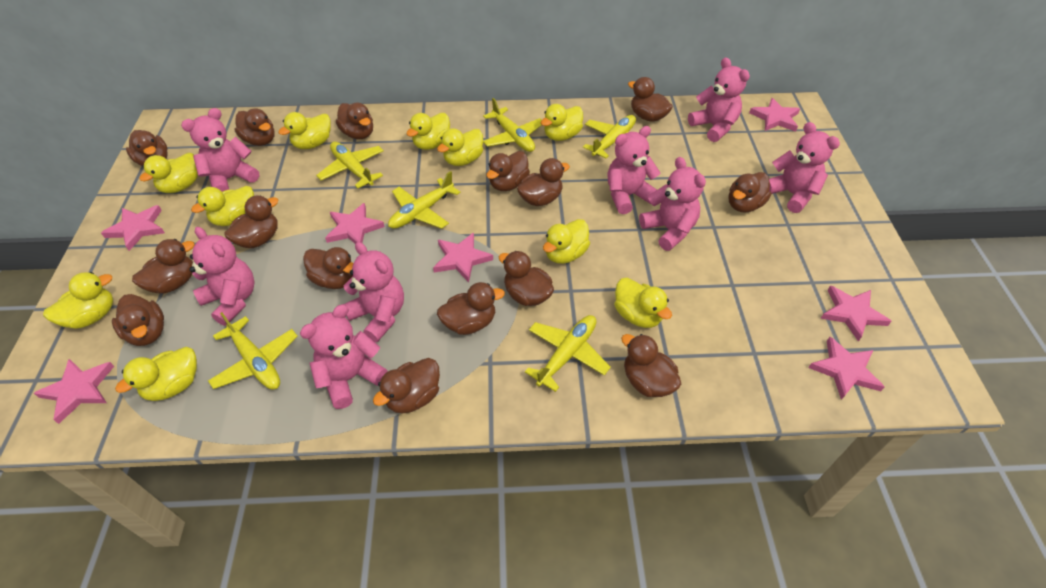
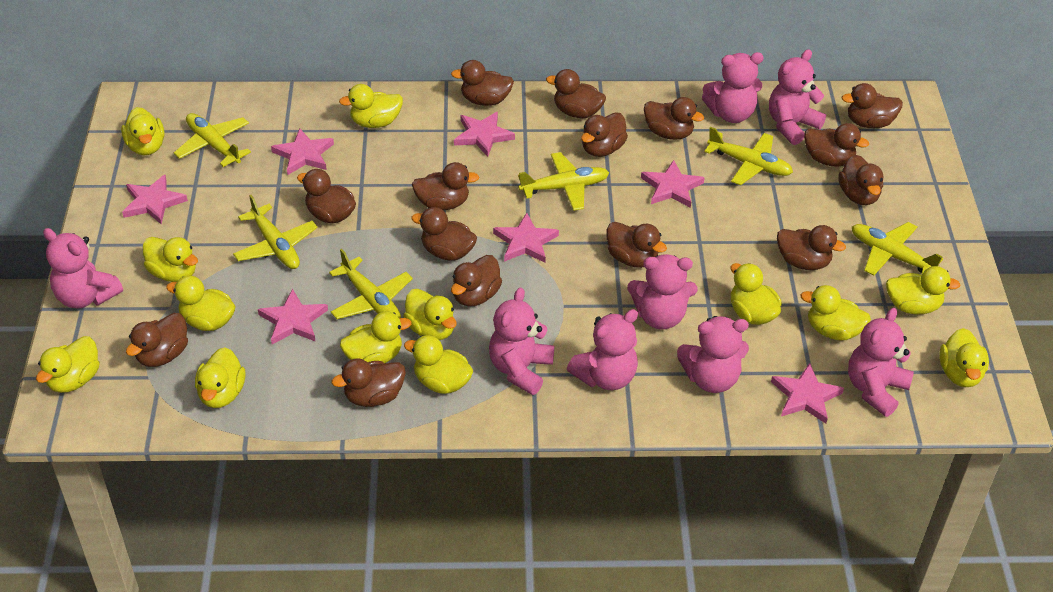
yellow duck: [43,272,113,329] [115,347,197,401] [139,153,198,193] [191,186,254,226] [278,112,331,149] [407,113,450,150] [437,128,483,166] [541,104,583,141] [543,219,590,264] [614,278,672,328] = 10 -> [36,336,100,393] [121,107,165,155] [143,237,198,282] [166,276,236,331] [195,347,245,408] [339,84,403,128] [340,311,411,363] [403,289,457,340] [404,335,473,394] [730,263,782,325] [801,285,871,341] [886,266,961,314] [939,328,989,387] = 13

